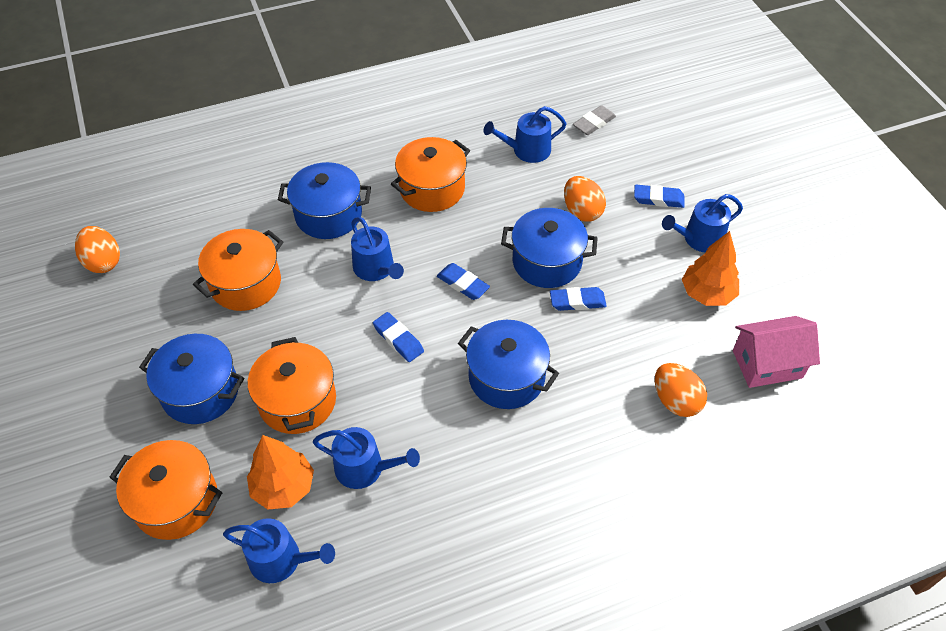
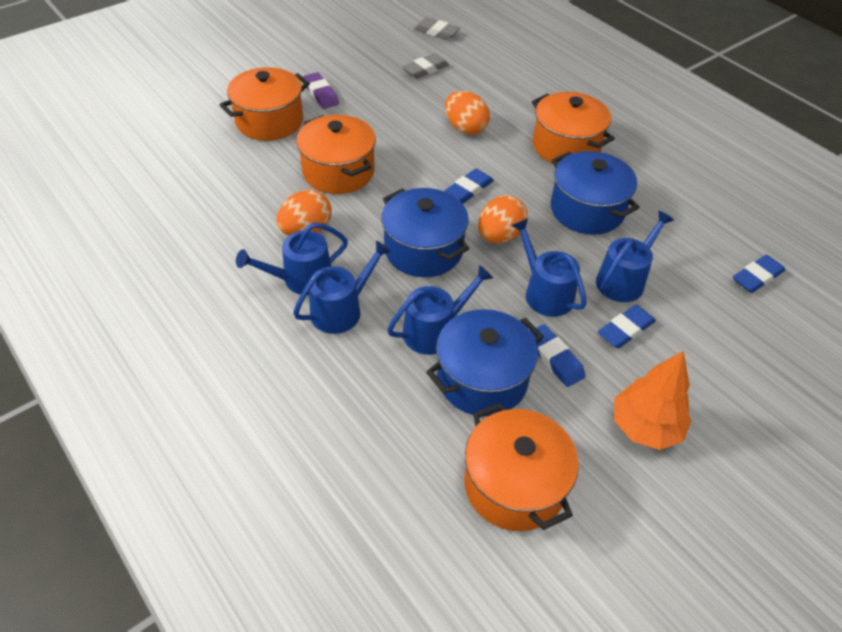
blue pot: [139,334,244,424] [278,162,371,239] [458,320,559,409] [501,208,598,288] = 4 -> [381,188,469,277] [426,309,544,416] [551,151,640,235] = 3
grey eraser: [573,105,616,135] = 1 -> [403,53,449,79] [414,17,460,40] = 2
orange tree: [247,435,314,510] [682,231,739,306] = 2 -> [614,351,691,450] = 1
pink house: [733,316,820,388] = 1 -> none = 0
purple eraser: none = 0 -> [303,72,339,109] = 1

